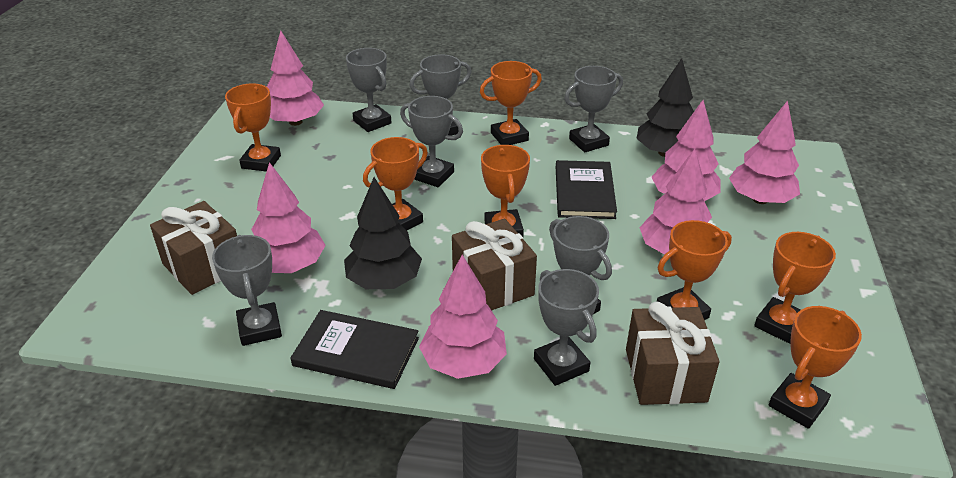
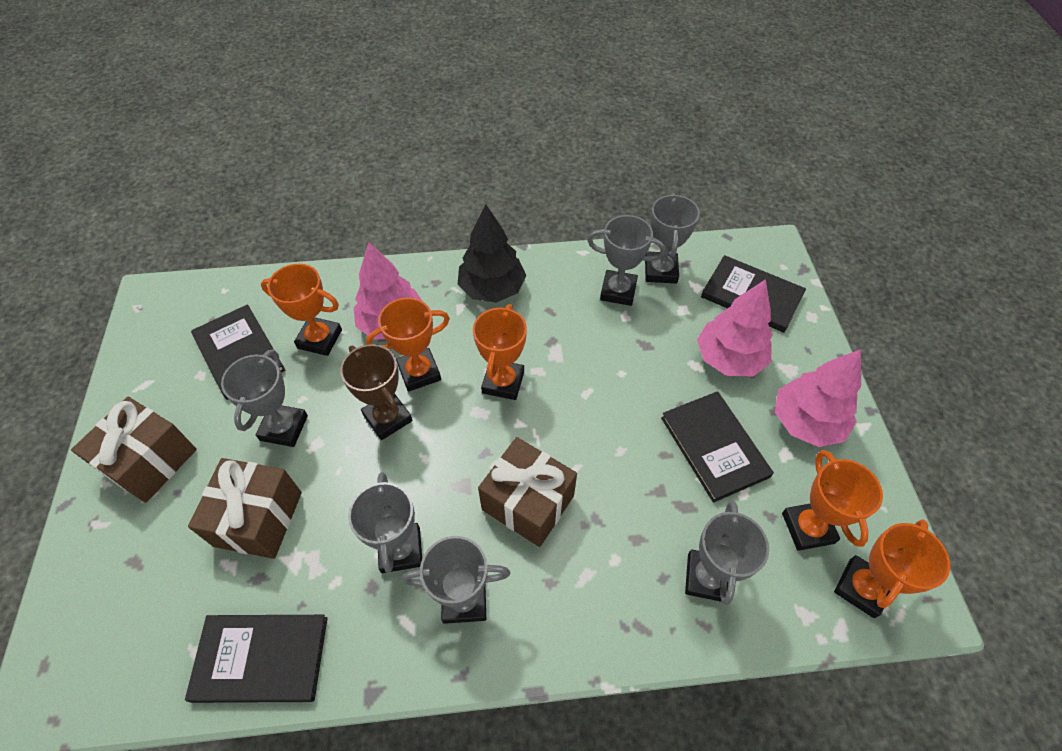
black book: [290,310,419,389] [556,160,617,219] = 2 -> [185,615,328,703] [191,304,286,400] [661,391,774,503] [701,255,806,333] = 4
black tree: [344,177,422,289] [636,58,694,157] = 2 -> [457,205,526,303] = 1
brown trophy: none = 0 -> [340,344,413,440] = 1
grey trophy: [212,235,282,346] [346,48,392,132] [400,96,463,187] [410,54,471,136] [534,269,599,386] [549,216,612,314] [564,66,623,152] = 7 -> [221,350,308,447] [348,472,422,573] [402,536,510,624] [587,215,666,306] [645,193,700,284] [685,501,769,606] = 6
orange trophy: [225,83,281,172] [363,137,428,230] [480,61,542,145] [481,145,530,237] [657,220,732,320] [754,232,836,344] [769,306,862,429] = 7 -> [261,264,342,356] [366,298,450,392] [473,304,527,400] [782,450,883,551] [834,519,950,618] = 5
pink tree: [251,162,326,273] [267,31,324,126] [419,255,507,379] [639,149,712,255] [651,100,721,201] [729,100,800,204] = 6 -> [354,242,422,340] [697,279,773,377] [775,349,861,447] = 3

